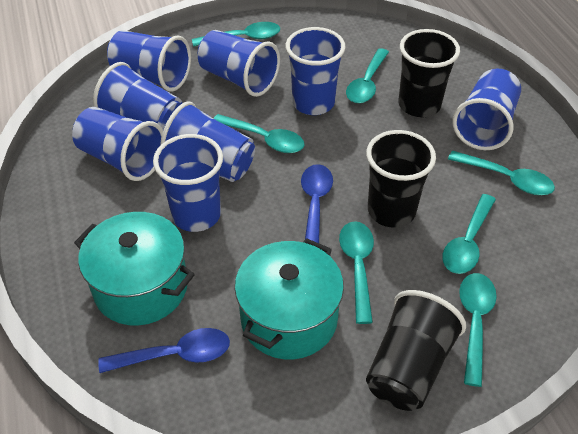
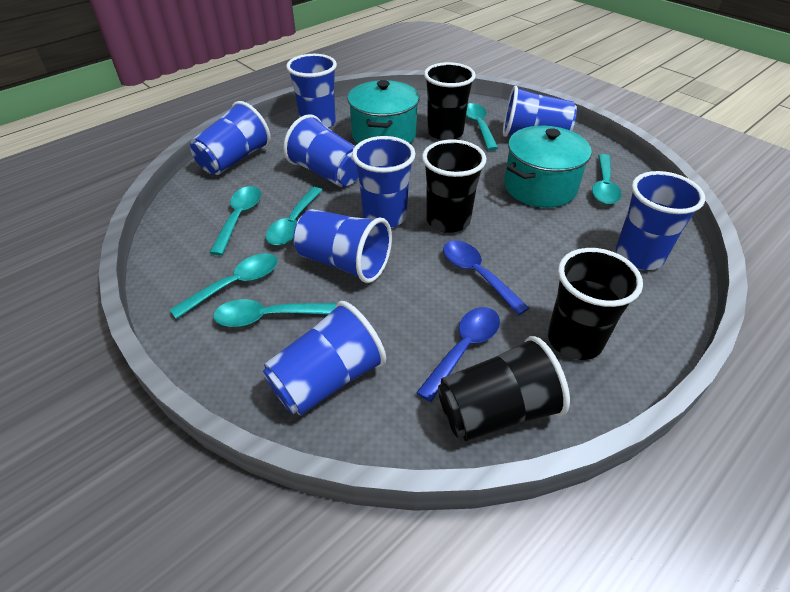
black cup: [366,130,436,228] [366,290,466,411] [398,29,460,118] = 3 -> [422,139,486,233] [424,62,476,141] [438,336,570,441] [548,248,643,360] = 4
turquoise spoon: [192,22,280,47] [213,114,304,153] [339,221,374,324] [346,48,389,103] [443,194,496,274] [448,151,555,195] [459,273,497,387] = 7 -> [170,253,278,319] [210,186,261,255] [213,299,337,327] [266,187,323,245] [466,103,498,150] [592,154,622,205] = 6

